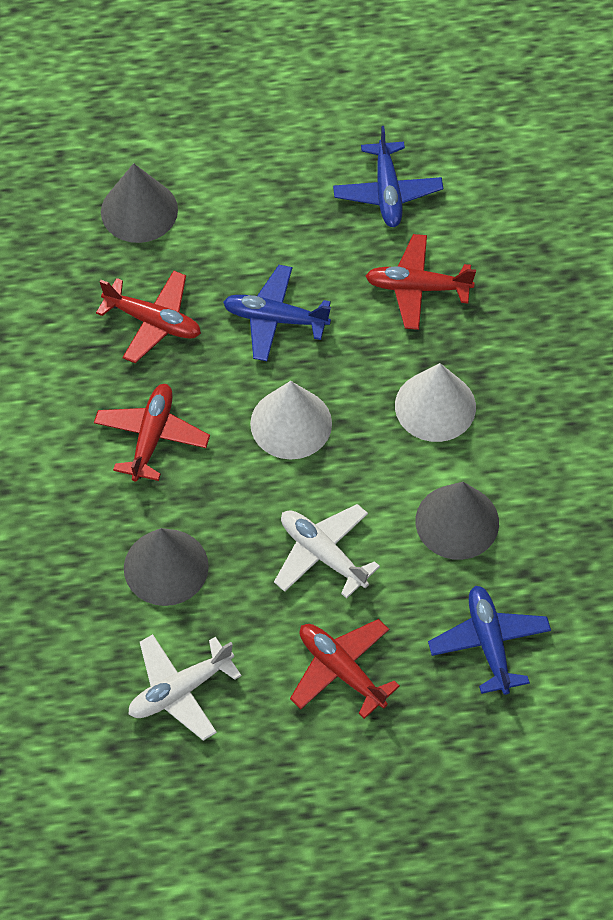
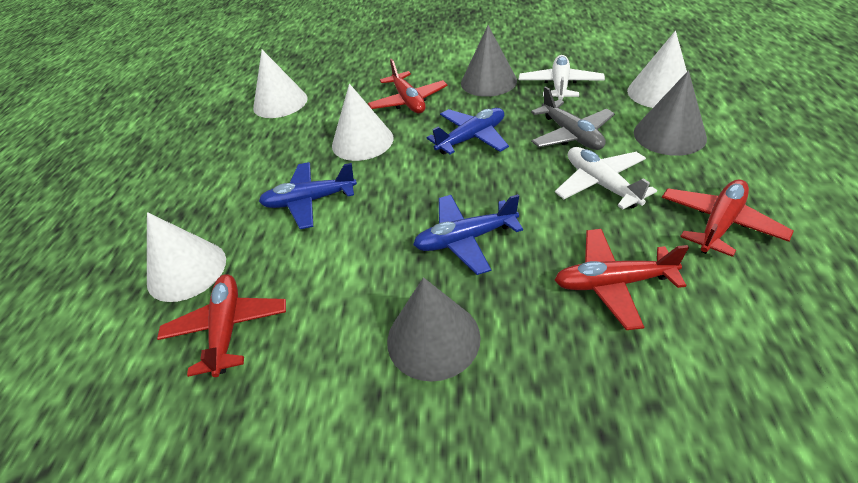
grey plane: none = 0 -> [531,86,615,150] = 1
white cone: [250,381,332,460] [395,363,476,442] = 2 -> [147,212,226,302] [253,50,308,118] [332,84,394,161] [627,31,687,108] = 4

